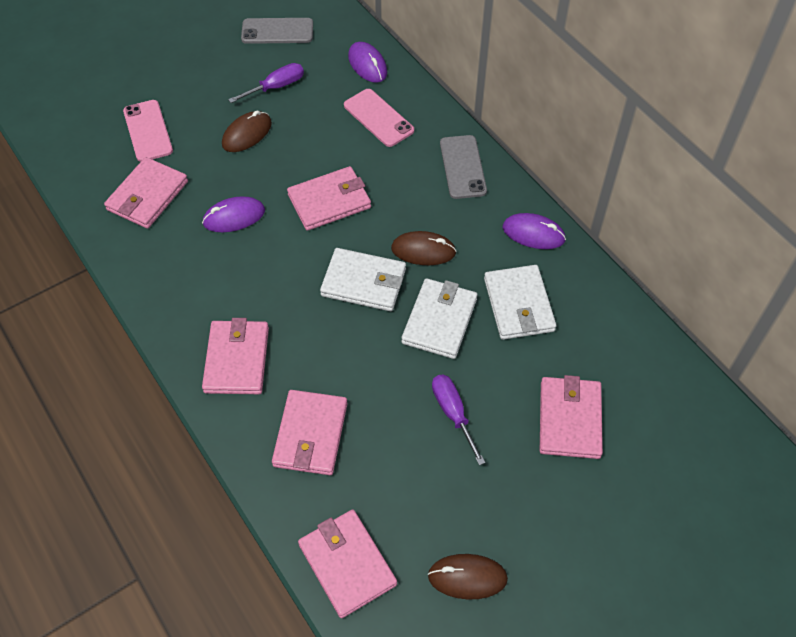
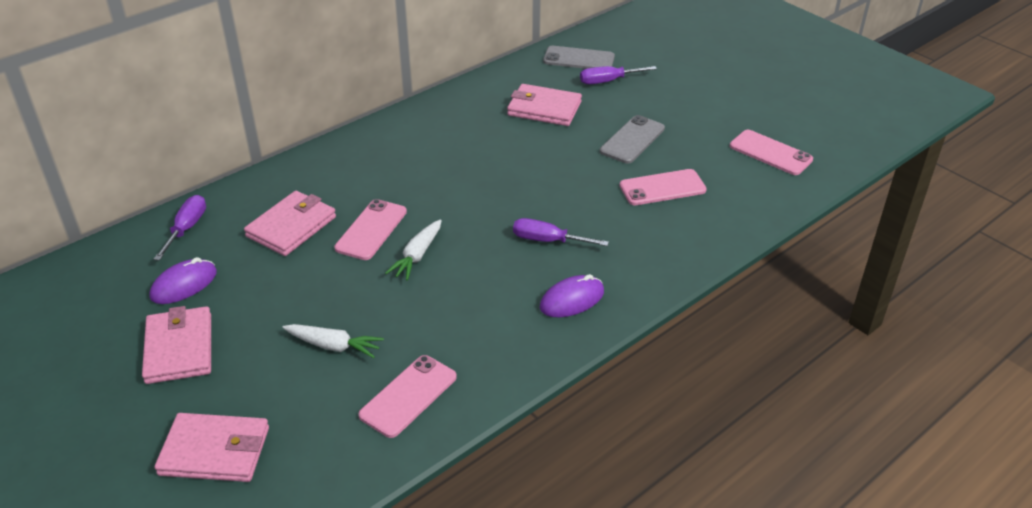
brown mouse: [222,111,272,152] [391,231,457,265] [428,554,508,600] = 3 -> none = 0
pink phone: [123,100,173,162] [344,89,414,147] = 2 -> [334,199,407,260] [358,355,457,438] [619,169,707,205] [730,130,813,175] = 4
pink wallet: [104,157,188,229] [202,318,269,394] [272,390,347,475] [287,166,371,231] [298,509,397,618] [540,375,603,459] = 6 -> [142,306,211,384] [155,413,269,482] [244,191,336,256] [507,84,582,126] = 4
purple mouse: [202,197,265,232] [348,42,387,83] [503,213,566,249] = 3 -> [149,257,217,304] [540,274,604,317] = 2
purple screwdriver: [228,63,304,103] [432,375,486,465] = 2 -> [154,195,206,261] [513,218,609,246] [580,66,657,84] = 3
white carrot: none = 0 -> [282,324,384,358] [385,219,442,281] = 2
white wallet: [320,248,406,311] [402,278,477,359] [484,265,556,340] = 3 -> none = 0

